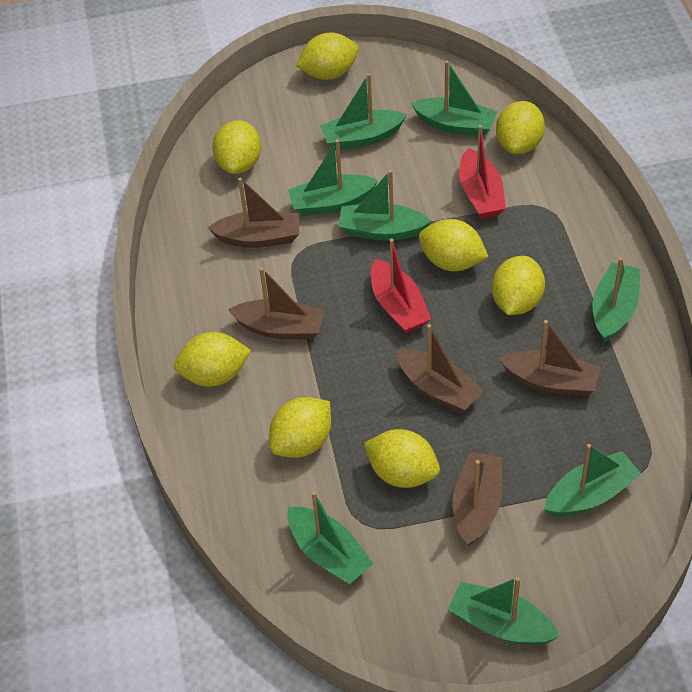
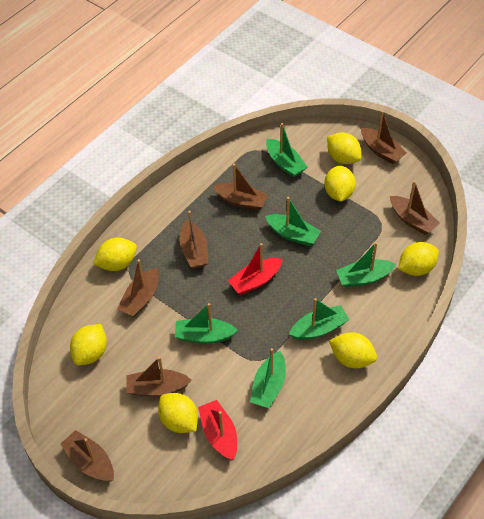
brown boat: [208,177,299,248] [228,267,325,340] [396,324,484,413] [452,452,502,546] [499,320,601,396] = 5 -> [60,430,114,482] [117,259,159,317] [126,356,191,396] [179,211,208,269] [213,164,268,211] [361,111,407,164] [390,181,440,235] = 7
green boat: [288,139,378,216] [288,491,374,584] [320,73,407,150] [338,170,431,241] [411,60,498,136] [448,577,560,645] [544,444,641,517] [592,257,640,342] = 8 -> [175,303,238,344] [250,348,286,408] [265,197,321,246] [266,123,307,178] [289,298,350,340] [336,242,396,287] = 6
yellow lemon: [174,332,251,387] [212,120,261,174] [269,397,331,458] [296,33,358,80] [364,429,440,488] [419,219,488,271] [492,256,545,315] [496,101,545,154] = 8 -> [70,324,107,365] [93,238,137,271] [158,393,198,433] [324,166,356,201] [327,132,361,164] [329,332,377,368] [398,242,439,276] = 7

